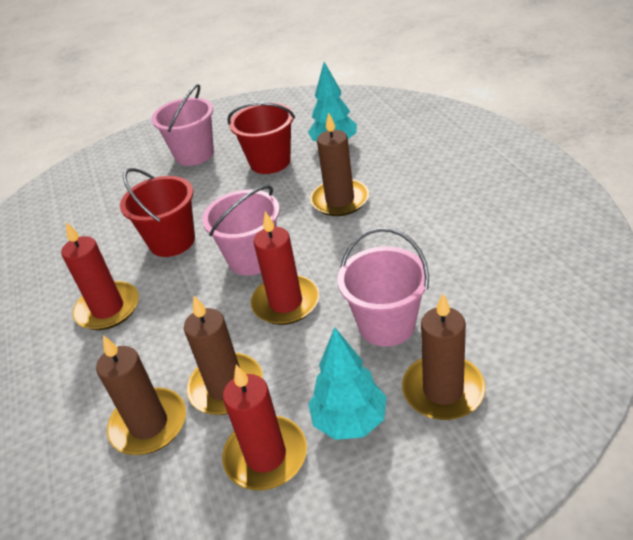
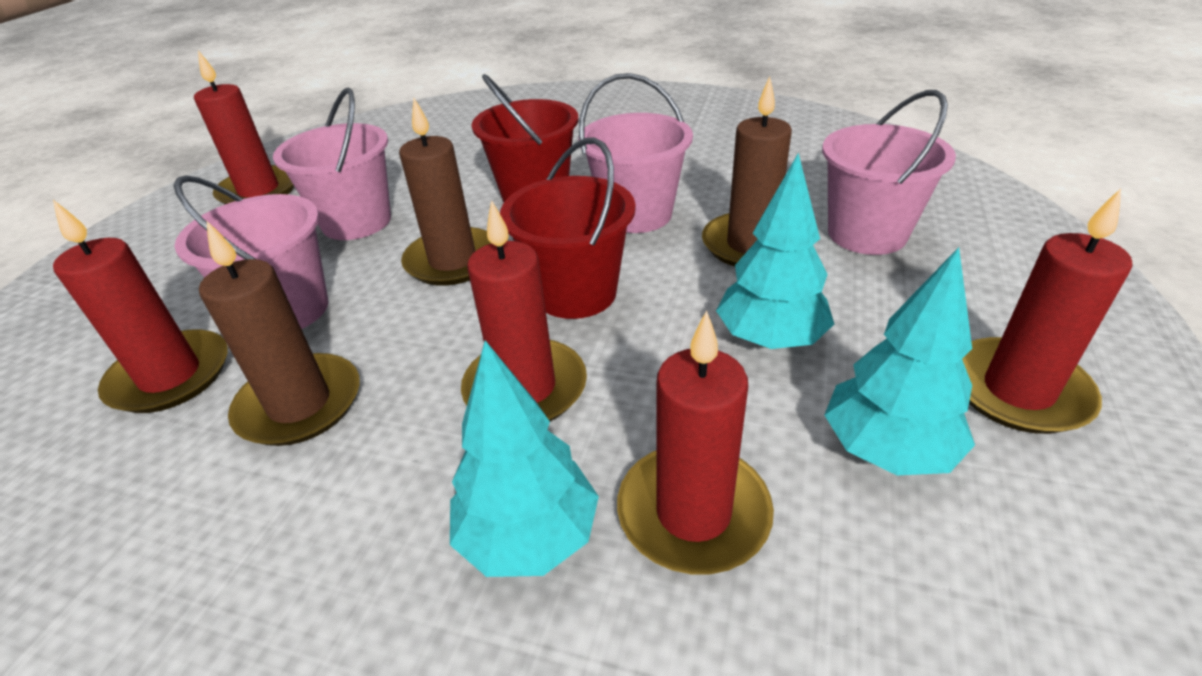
brown candle: [96,335,186,455] [184,296,263,415] [310,112,369,216] [402,294,486,420] = 4 -> [199,220,360,446] [399,98,491,286] [702,77,792,267] = 3
pink bucket: [152,84,214,166] [202,185,280,276] [337,228,429,347] = 3 -> [173,175,328,329] [273,87,391,240] [578,73,693,233] [822,90,956,255] = 4
red candle: [61,222,139,330] [222,365,307,490] [251,211,319,325] = 3 -> [53,200,228,413] [194,50,294,204] [461,200,587,421] [617,310,774,574] [962,188,1132,434] = 5
turquoise tree: [308,62,357,142] [308,327,386,440] = 2 -> [450,340,599,577] [716,153,834,349] [825,247,975,475] = 3

